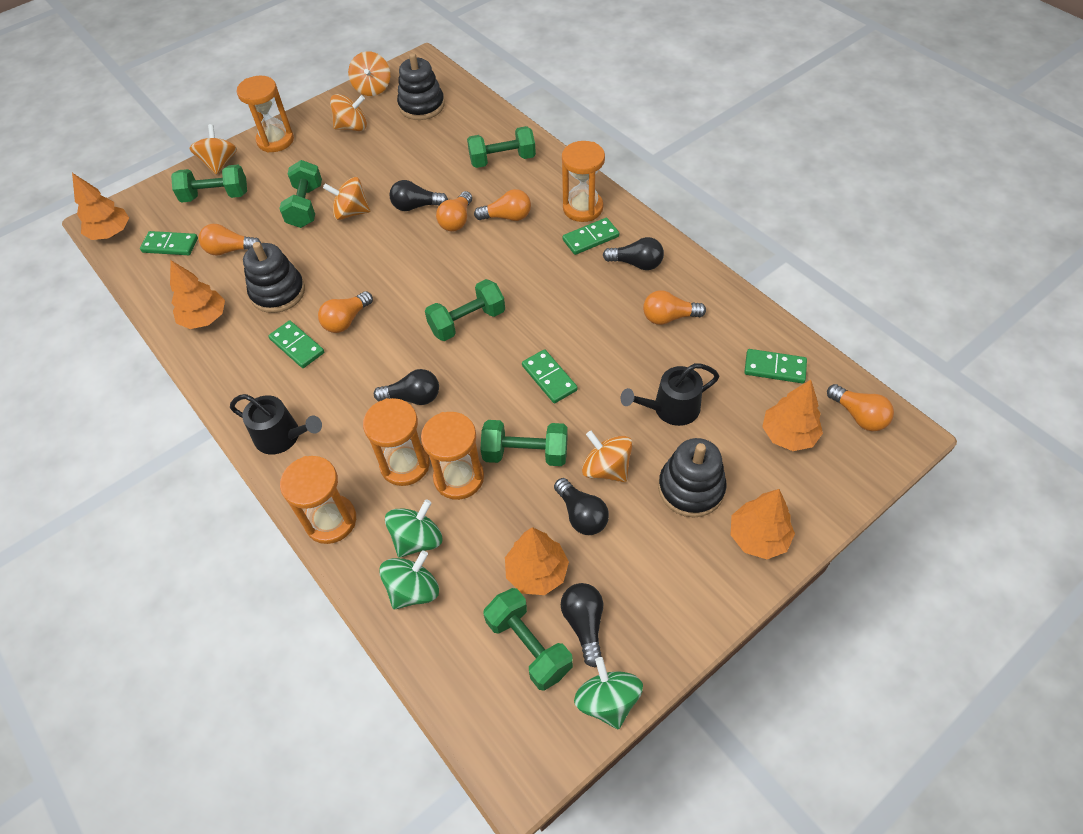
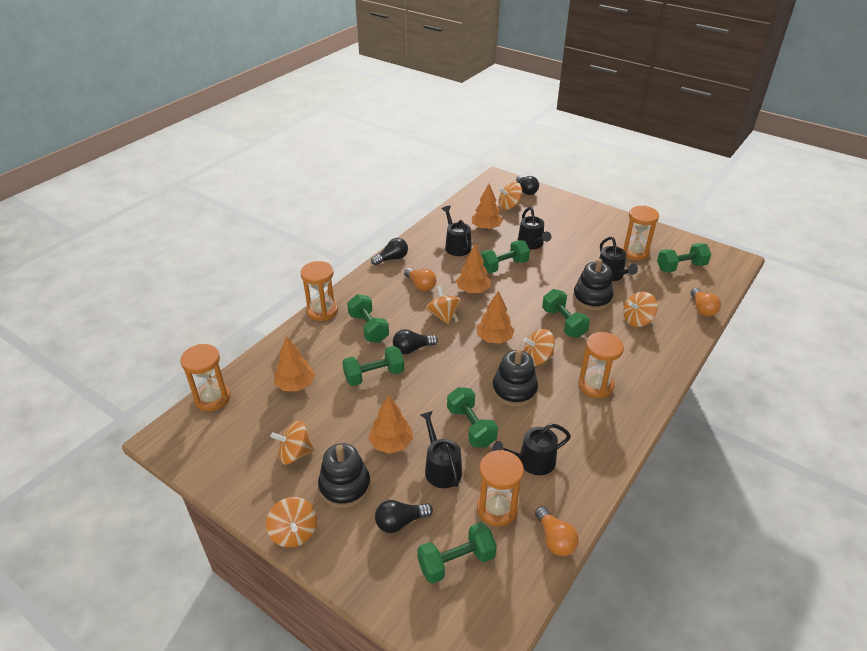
black light bulb: [374,369,439,405] [389,180,448,211] [554,478,609,535] [561,583,603,667] [603,237,664,270] = 5 -> [371,238,408,265] [375,500,433,533] [393,329,438,354] [516,176,539,195] = 4
black watering can: [230,394,322,454] [620,363,719,426] = 2 -> [420,411,462,488] [442,206,472,256] [492,424,571,475] [518,207,551,250] [599,237,638,281] = 5
green domino: [140,231,198,255] [268,320,324,368] [522,349,578,403] [562,218,619,255] [744,349,807,384] = 5 -> none = 0
green dumbbell: [171,165,247,203] [279,160,322,228] [425,279,505,341] [467,126,536,168] [480,420,568,466] [484,588,573,691] = 6 -> [342,346,404,386] [347,294,389,343] [417,522,497,584] [447,387,498,448] [480,240,530,273] [542,289,590,338] [657,243,711,272] = 7
green spinning top: [379,550,439,609] [385,499,442,558] [574,657,643,729] = 3 -> none = 0
orange light bulb: [199,224,261,256] [318,291,373,333] [436,191,472,232] [474,189,531,221] [643,290,706,325] [827,384,894,431] = 6 -> [404,268,436,291] [535,506,579,556] [691,288,721,317] = 3
orange spinning top: [190,124,237,175] [323,177,370,220] [330,94,367,131] [348,51,390,96] [582,431,633,482] = 5 -> [266,497,317,548] [270,421,314,464] [426,286,461,325] [498,182,522,210] [523,329,555,366] [623,292,658,327] = 6

